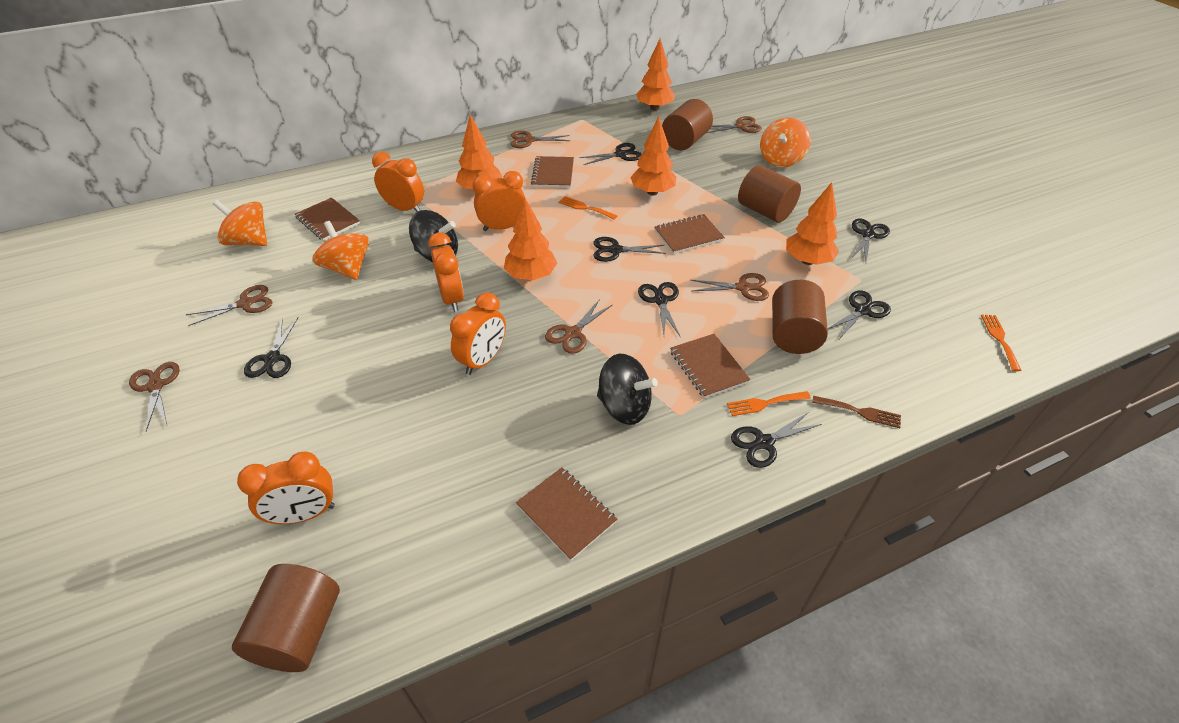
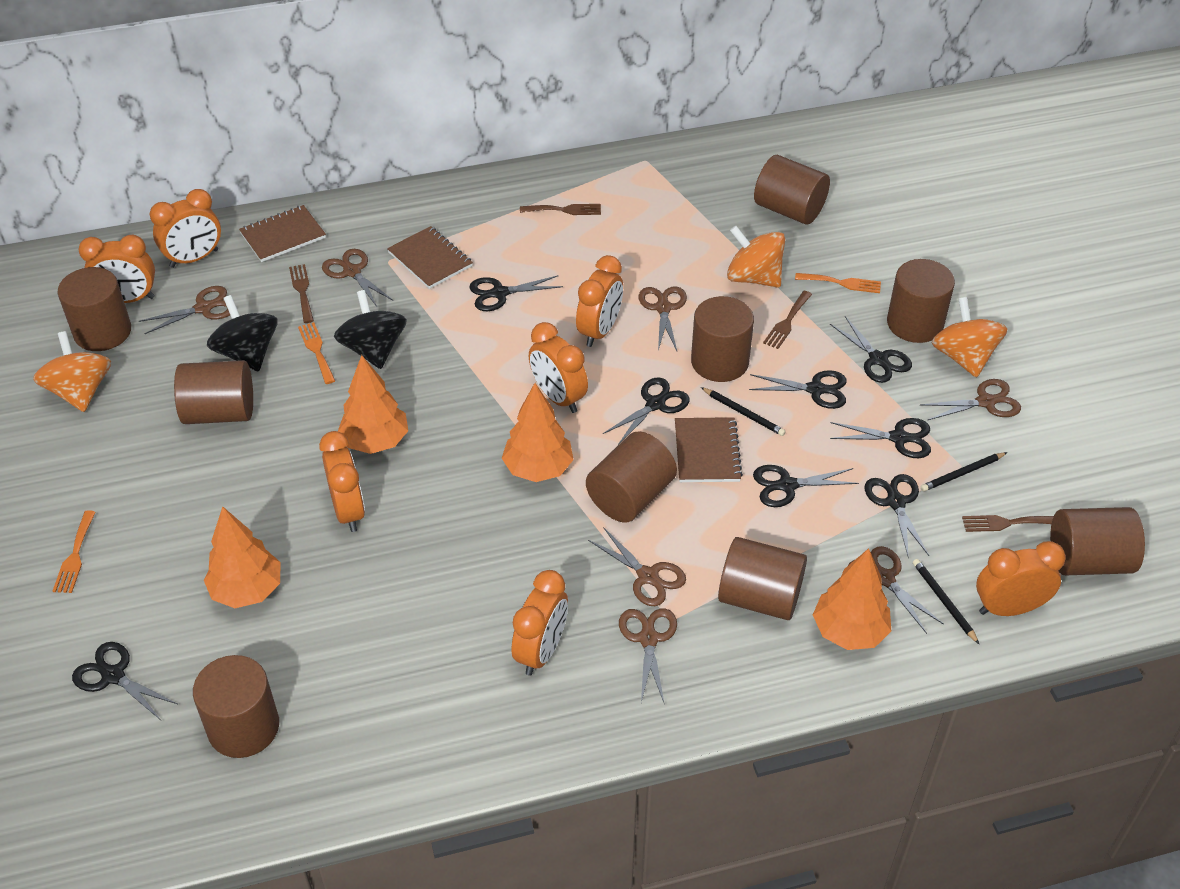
black pencil: none = 0 -> [701,387,786,436] [913,559,979,644] [921,452,1007,491] = 3
black scissors: [244,317,299,378] [579,143,642,165] [593,237,666,262] [638,282,681,337] [731,411,822,468] [827,290,891,339] [851,219,890,262] = 7 -> [72,642,178,720] [469,275,563,311] [603,377,690,445] [749,370,846,409] [753,465,859,507] [830,316,912,383] [830,418,931,458] [864,474,929,558] = 8
brown cylinder: [232,564,340,672] [662,99,713,150] [738,165,801,223] [772,280,828,354] = 4 -> [58,267,131,351] [174,360,253,424] [193,655,279,758] [586,431,677,523] [691,296,754,382] [718,537,807,620] [754,155,830,225] [887,259,955,343] [1050,507,1145,575] = 9
brown fork: [812,396,901,428] = 1 -> [289,264,314,323] [520,204,601,215] [763,291,812,349] [962,515,1054,532] = 4
brown notebook: [295,198,360,241] [516,467,617,561] [531,156,574,188] [654,214,725,254] [670,334,751,398] = 5 -> [239,205,326,262] [387,226,473,289] [675,417,743,482] = 3
brown scissors: [129,362,180,431] [186,285,272,326] [511,131,570,148] [545,299,613,354] [691,273,769,301] [707,116,762,133] = 6 -> [139,286,230,334] [322,249,393,307] [588,527,686,606] [619,608,677,702] [639,287,687,351] [848,546,944,634] [920,379,1021,421] = 7
orange clock: [237,451,335,524] [372,152,424,212] [428,232,464,312] [450,292,506,375] [473,171,525,231] = 5 -> [79,235,155,303] [150,189,221,268] [319,431,365,532] [512,570,568,676] [529,322,588,413] [576,255,623,347] [976,541,1066,616] = 7
orange tree: [456,114,502,189] [504,197,557,280] [630,117,676,195] [636,39,675,111] [786,182,839,265] = 5 -> [204,506,281,608] [338,355,408,454] [502,383,574,482] [813,548,891,650] = 4

